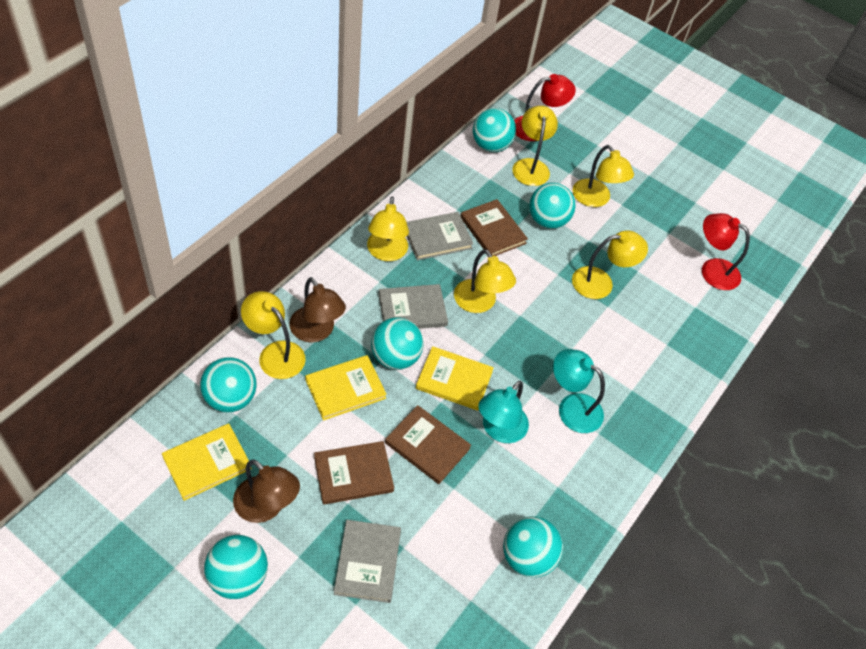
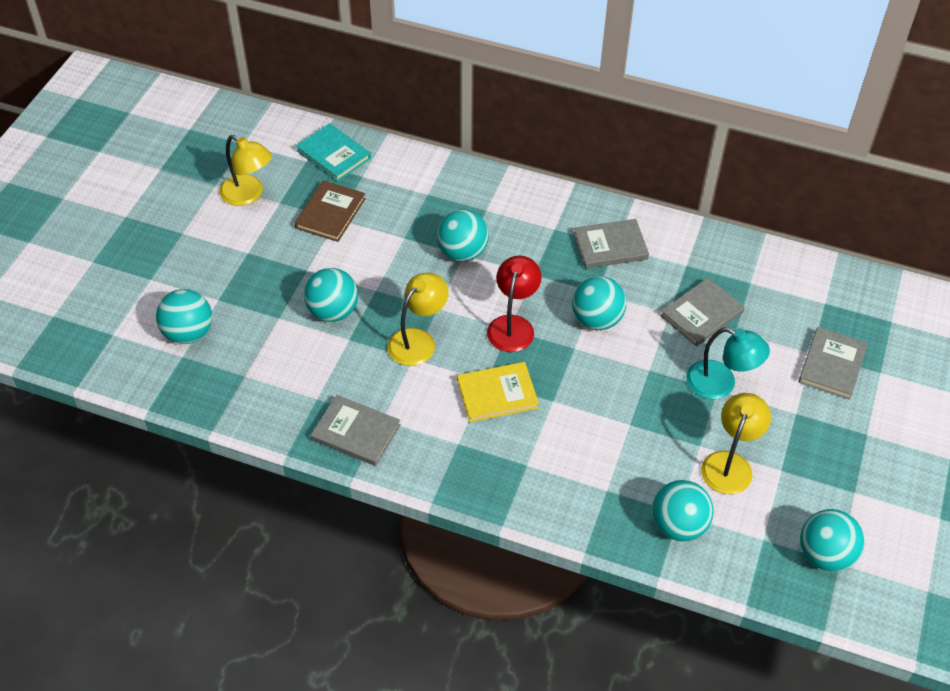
brown book: [314,441,394,505] [385,405,471,484] [461,199,528,256] = 3 -> [295,180,366,242] = 1
brown lamp: [233,459,300,523] [289,277,346,343] = 2 -> none = 0
grey book: [334,520,401,603] [378,284,448,329] [407,212,473,261] = 3 -> [311,395,401,466] [573,219,649,269] [660,278,745,346] [798,327,868,400] = 4
red lamp: [514,74,576,141] [702,213,750,290] = 2 -> [487,256,542,352] = 1
turquoise book: none = 0 -> [296,123,371,182] = 1
turquoise lamp: [478,381,529,443] [553,349,605,433] = 2 -> [686,328,770,399] = 1
yellow book: [162,423,252,501] [305,355,387,420] [416,346,494,411] = 3 -> [457,362,539,422] = 1
yellow lamp: [241,291,306,379] [367,197,409,261] [454,249,516,313] [512,106,558,186] [572,145,634,207] [572,230,648,299] = 6 -> [219,135,272,206] [387,273,449,366] [701,393,771,495] = 3

